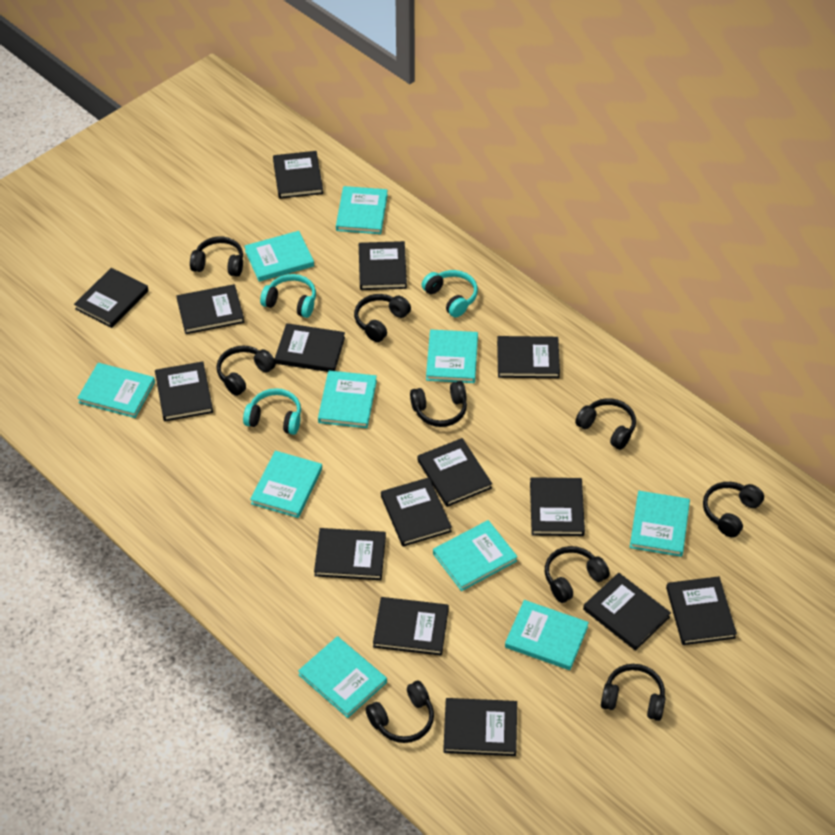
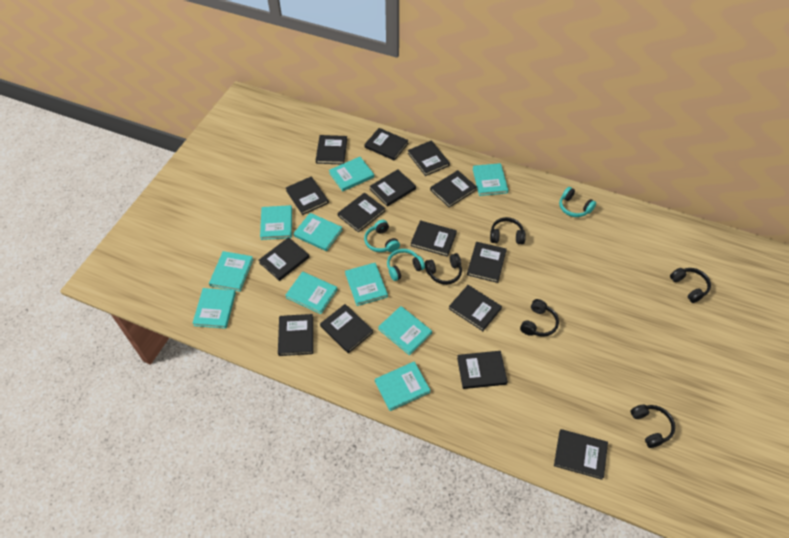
black headphones: [190,237,243,277] [217,345,276,396] [354,294,411,342] [366,681,434,743] [410,381,467,427] [545,546,610,603] [575,398,636,450] [601,664,666,721] [703,482,764,538] = 9 -> [425,253,462,285] [490,217,526,244] [520,299,559,337] [631,404,675,448] [670,268,711,303] = 5

